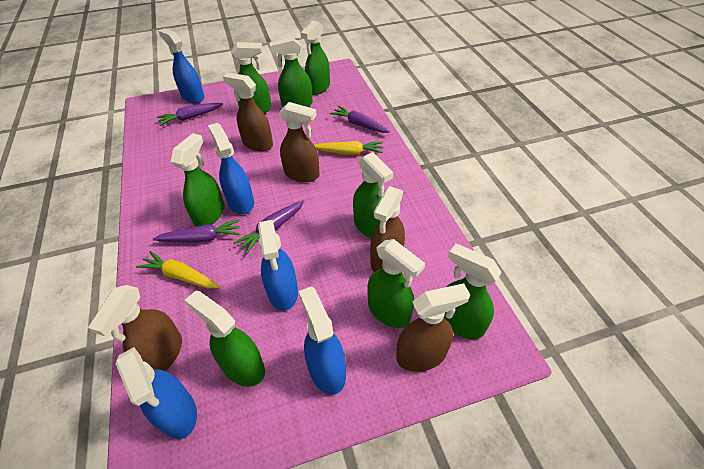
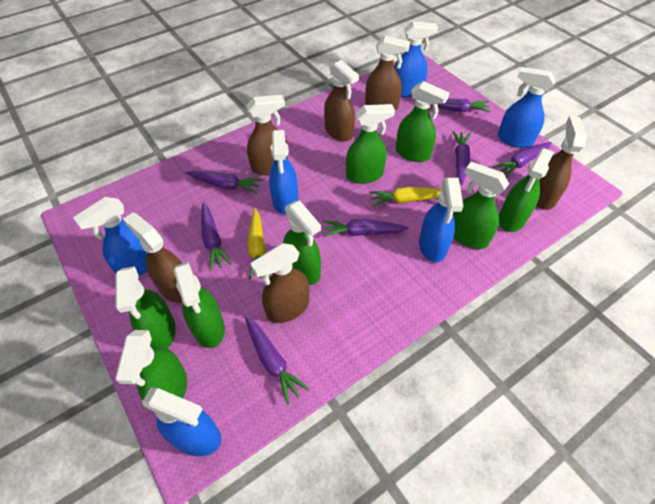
blue spray bottle: [116,347,197,439] [158,28,204,103] [208,123,254,214] [258,220,298,311] [299,286,346,395] = 5 -> [73,197,147,276] [142,388,221,456] [269,130,298,214] [394,21,438,97] [419,178,463,263] [498,67,555,148] = 6
brown spray bottle: [88,285,182,371] [223,73,273,151] [279,102,320,182] [370,186,405,272] [396,283,470,372] = 5 -> [123,212,183,303] [247,95,288,175] [250,243,309,323] [324,60,359,141] [365,35,410,110] [536,116,587,210] = 6
purple carrot: [153,220,240,243] [157,103,223,126] [233,200,304,254] [330,106,390,133] = 4 -> [185,170,262,193] [201,203,231,271] [245,316,309,404] [323,219,409,237] [431,98,490,112] [453,131,470,185] [493,142,552,178] = 7

